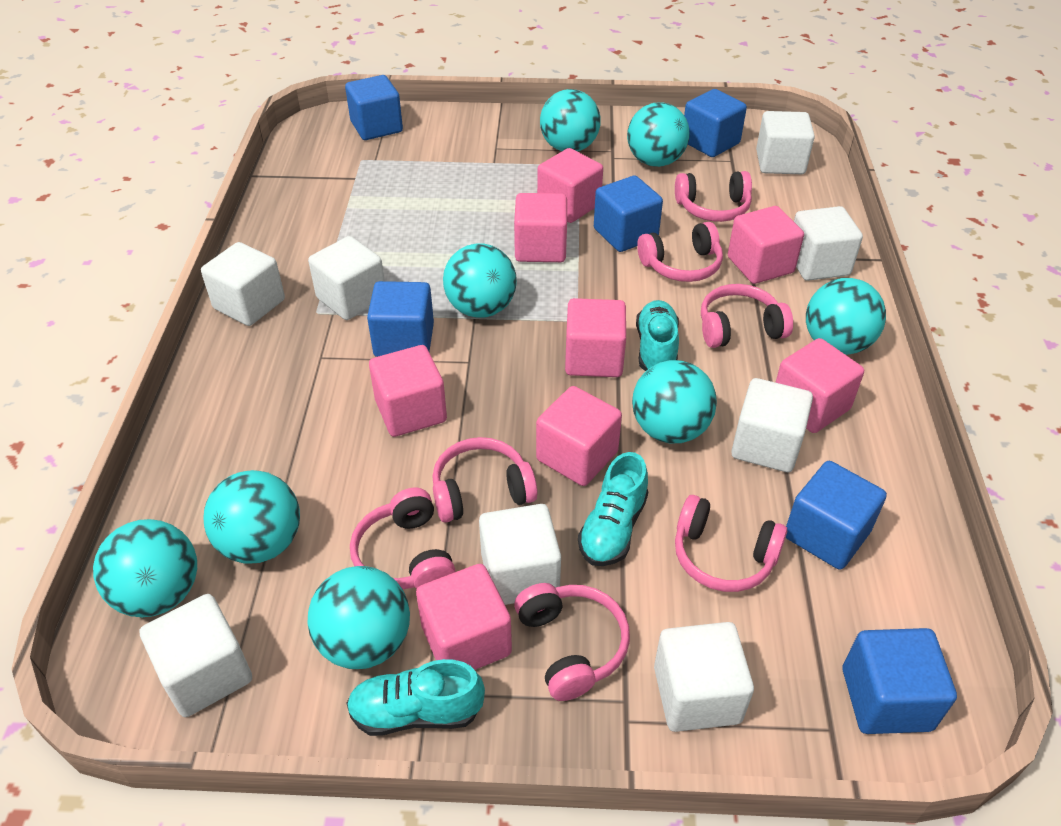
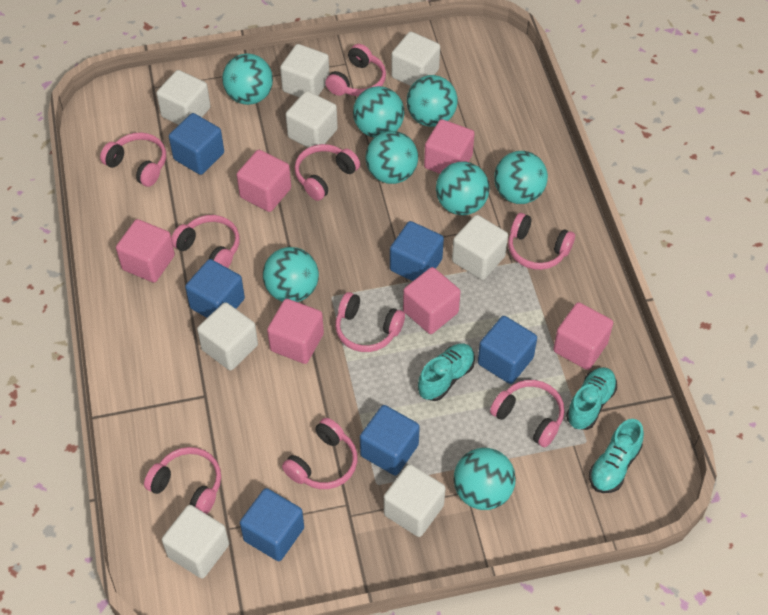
pink cube: [369,345,447,437] [416,564,512,670] [514,193,567,262] [536,386,622,486] [537,148,603,223] [565,298,626,377] [728,206,804,284] [775,338,864,433] = 8 -> [116,219,175,283] [237,150,291,212] [267,299,324,364] [403,267,461,334] [424,119,475,174] [553,302,613,370] = 6
pink headphones: [350,488,456,589] [433,437,537,522] [514,583,630,701] [637,222,723,282] [675,171,752,222] [675,495,787,592] [701,284,793,348] = 7 -> [100,132,166,187] [144,447,221,514] [171,215,240,268] [282,418,358,489] [295,144,360,201] [325,44,386,96] [335,292,405,352] [490,380,565,447] [508,213,575,270] = 9

